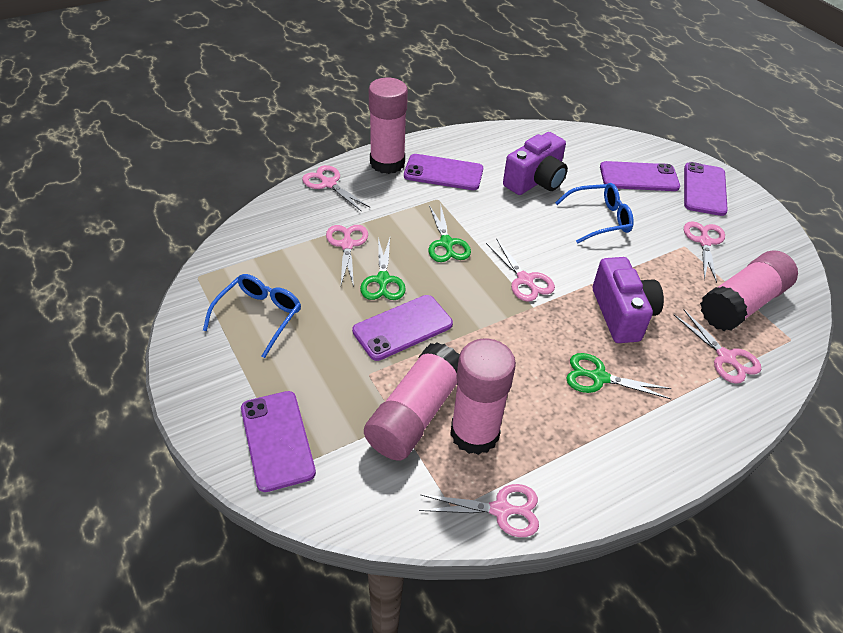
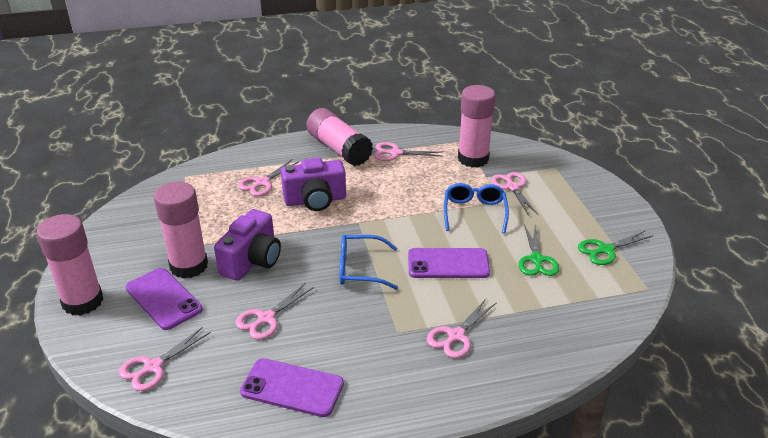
green scissors: [360,237,406,300] [428,203,471,262] [566,353,672,399] = 3 -> [518,224,559,276] [578,230,653,265] = 2
purple phone: [241,391,316,492] [352,295,453,361] [404,154,483,190] [600,161,680,191] [684,162,728,216] = 5 -> [126,268,203,330] [240,358,344,417] [408,248,490,278] = 3

